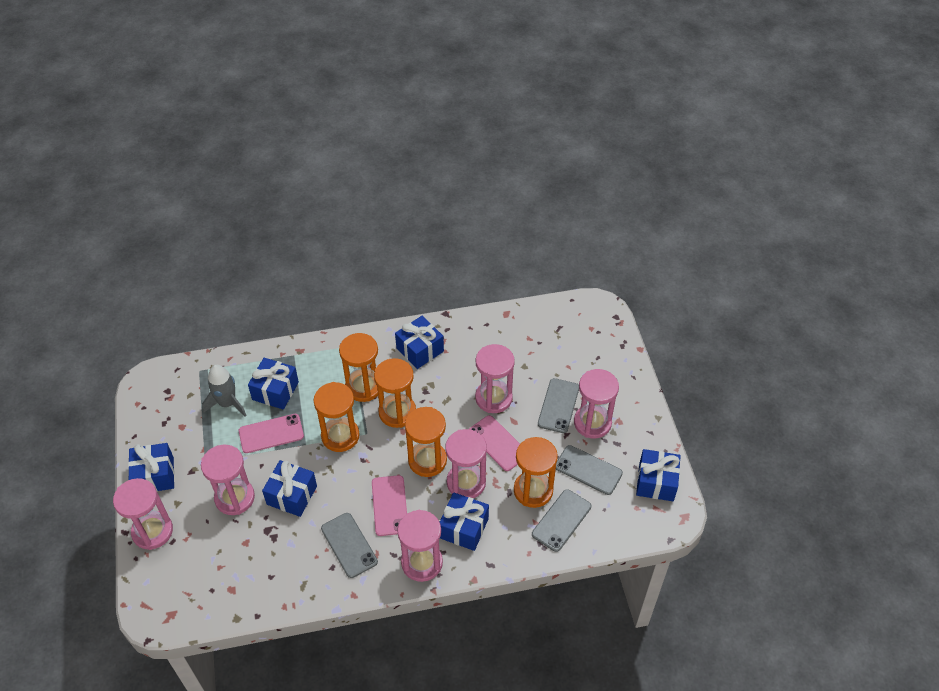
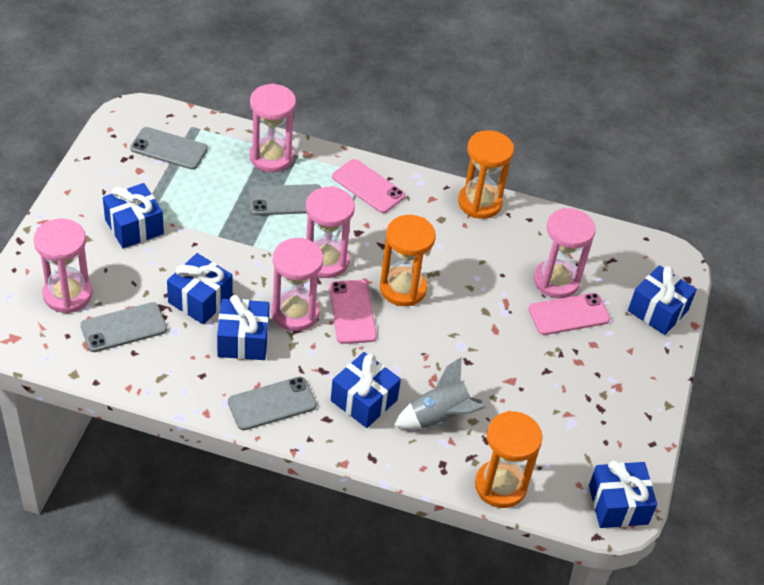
orange hourglass: [313,382,359,452] [339,333,378,402] [374,358,416,428] [405,407,447,477] [514,437,558,508] = 5 -> [380,215,436,306] [458,130,514,219] [475,411,543,508] = 3
pink hourglass: [113,478,173,550] [201,445,255,515] [397,510,443,582] [445,429,487,498] [475,344,515,413] [574,369,619,439] = 6 -> [33,218,93,313] [249,83,296,172] [271,238,324,331] [306,186,355,278] [534,208,596,298] = 5

